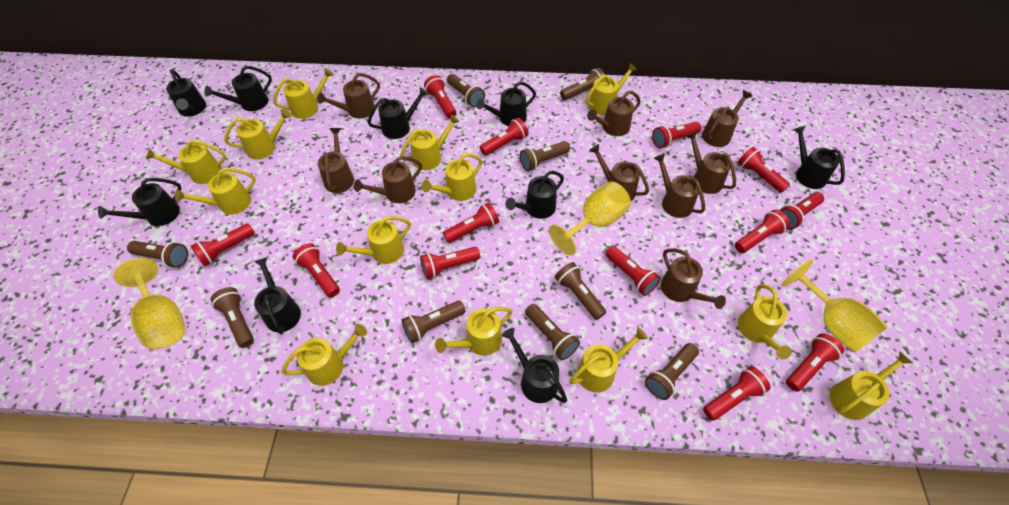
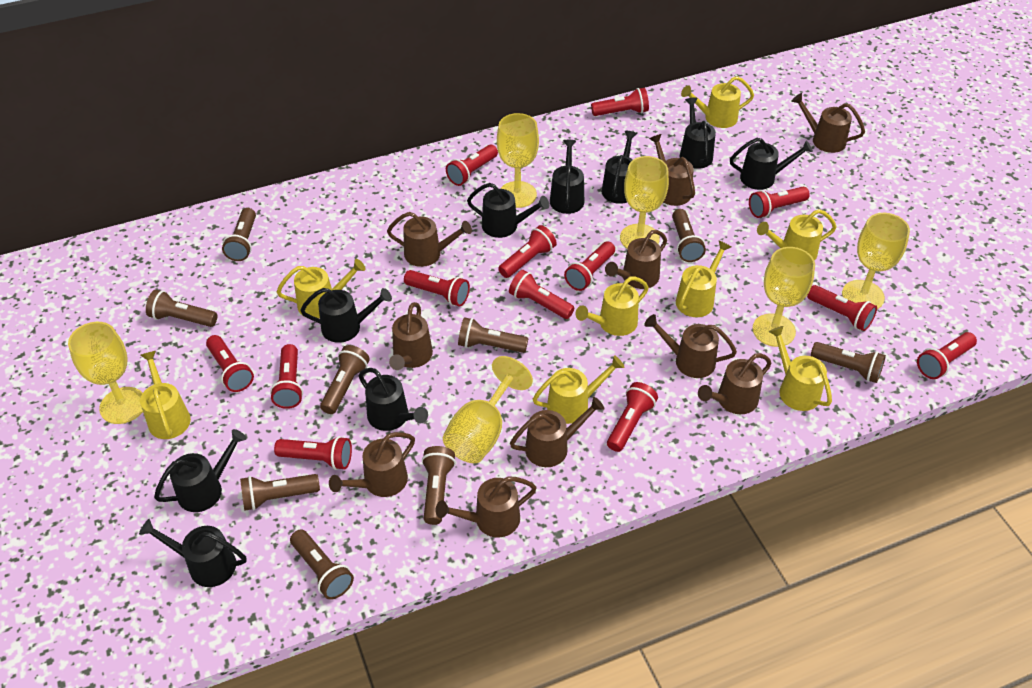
brown watering can: [317,73,380,119] [318,128,354,193] [354,156,422,203] [587,91,641,136] [589,144,649,201] [654,153,705,218] [661,249,726,309] [686,131,736,194] [702,90,752,147] = 9 -> [329,432,415,497] [387,212,472,267] [389,302,433,370] [435,477,537,538] [510,397,604,467] [605,230,667,289] [644,314,737,378] [649,134,695,206] [698,353,772,414] [791,93,865,153] = 10
yellow goblet: [113,258,185,349] [549,181,631,255] [781,259,888,353] = 3 -> [68,322,143,424] [443,356,533,463] [497,113,539,208] [620,156,669,249] [752,247,815,347] [842,213,910,309] = 6
yellow watering can: [146,140,226,184] [175,168,256,214] [225,109,292,159] [273,68,334,119] [281,324,367,386] [336,216,411,264] [400,115,460,170] [422,153,482,201] [435,307,513,356] [569,328,648,393] [585,63,638,115] [738,284,792,360] [829,352,913,420] = 13 -> [140,351,191,439] [277,259,366,319] [533,355,625,424] [576,277,649,336] [676,241,731,317] [681,76,754,128] [757,209,837,261] [769,326,832,411] = 8

